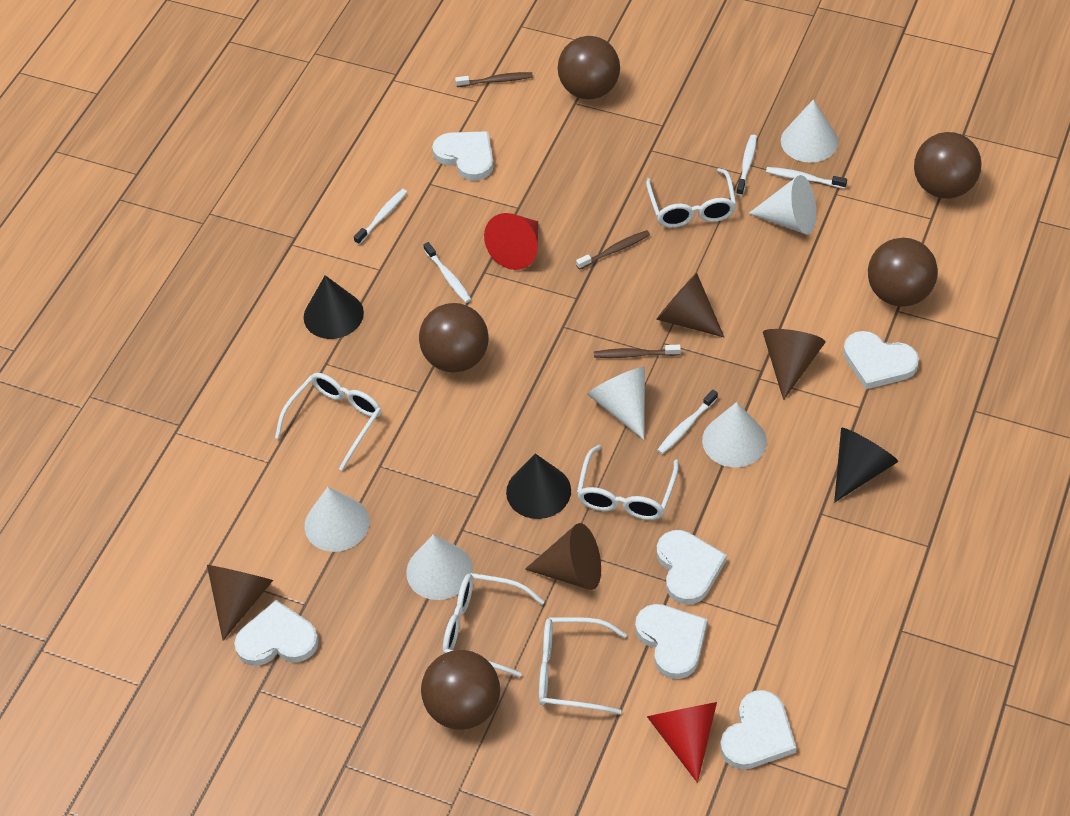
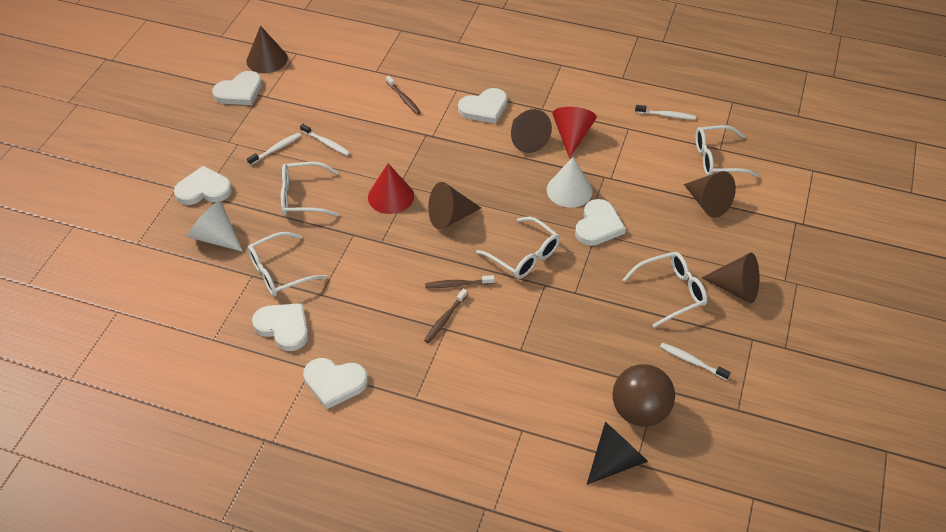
black cone: [304,275,364,339] [506,454,571,519] [834,428,898,502] = 3 -> [587,422,648,485] = 1
brown ball: [419,303,489,373] [421,650,500,730] [558,36,620,99] [868,238,938,306] [914,132,982,199] = 5 -> [612,364,675,427] = 1
brown cone: [207,565,273,640] [525,523,601,590] [656,273,724,337] [763,329,825,400] = 4 -> [246,26,288,73] [428,182,481,230] [511,109,552,153] [684,171,736,218] [702,253,760,303] = 5
white cone: [305,487,370,552] [406,535,473,600] [587,367,645,440] [702,402,767,468] [748,175,816,235] [781,99,838,163] = 6 -> [188,201,243,252] [547,157,593,208] = 2
white toothbrush: [354,189,407,245] [424,242,471,303] [657,390,718,454] [736,135,757,196] [766,167,847,189] = 5 -> [247,133,301,165] [300,124,350,156] [635,105,696,120] [660,342,731,380] = 4

